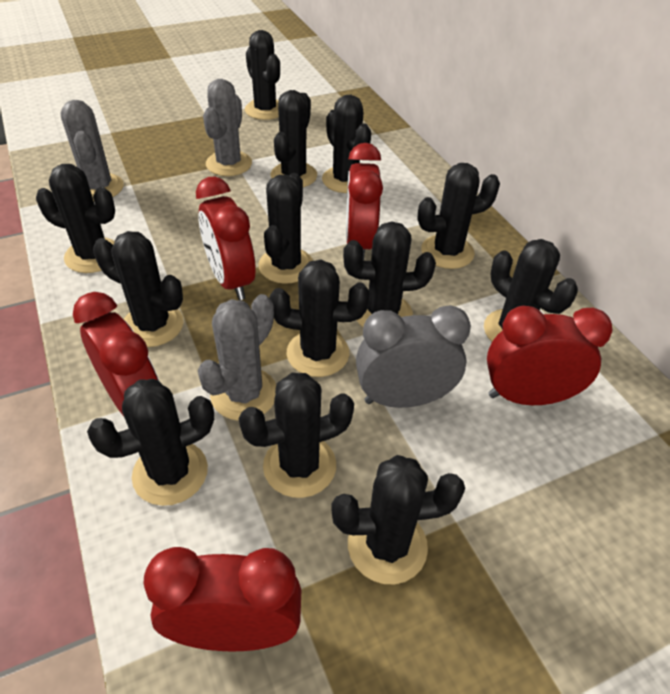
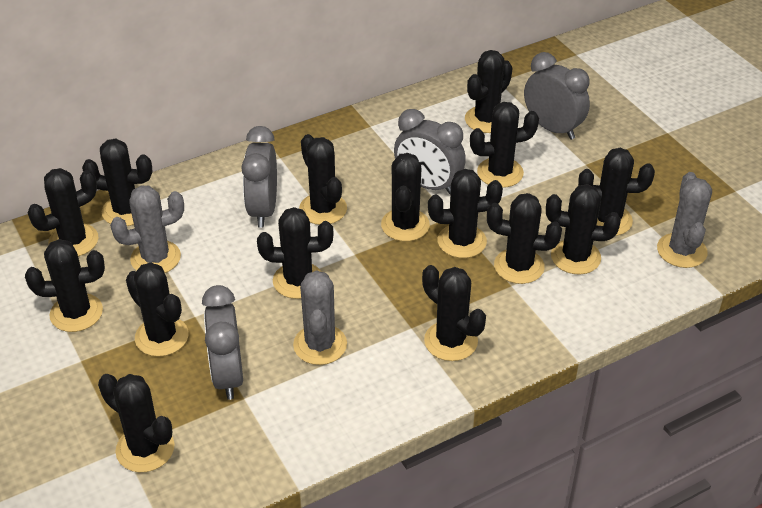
black cactus: [36,164,115,273] [87,379,214,506] [93,231,184,347] [239,373,354,498] [245,30,280,120] [258,173,313,284] [269,260,370,377] [271,90,317,187] [322,95,371,193] [331,455,465,584] [343,221,436,327] [418,163,500,269] [484,239,578,342] = 13 -> [25,239,105,332] [28,168,99,257] [82,139,153,226] [98,374,175,472] [126,262,189,357] [257,207,333,299] [299,134,347,225] [381,153,430,241] [422,265,486,361] [428,169,503,258] [465,50,513,133] [470,102,539,188] [487,193,562,284] [546,184,621,275] [578,148,655,236] = 15
grey clock: [356,305,471,408] = 1 -> [202,285,243,400] [241,126,277,228] [394,109,466,194] [524,52,590,140] = 4
red clock: [73,292,160,416] [143,547,301,651] [196,177,256,300] [346,143,383,261] [487,306,613,405] = 5 -> none = 0

